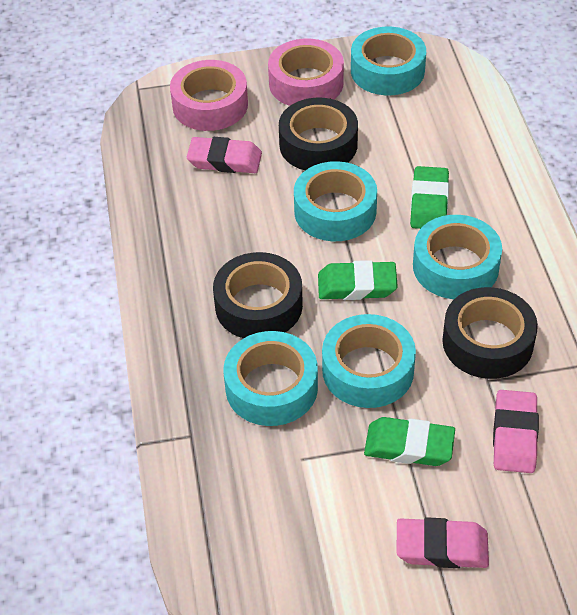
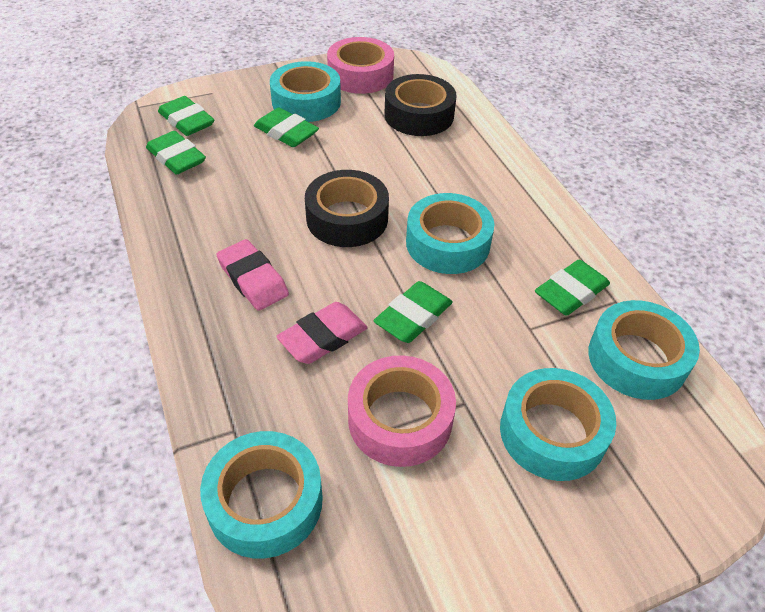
black tape: [213,252,303,338] [279,98,358,171] [442,287,538,379] = 3 -> [305,170,389,247] [384,74,457,136] = 2
green eraser: [318,260,398,300] [364,417,455,466] [410,166,449,229] = 3 -> [146,131,206,175] [158,96,214,136] [254,108,319,147] [374,281,453,343] [535,260,610,316] = 5
pink eraser: [187,137,262,173] [396,517,489,568] [493,390,539,473] = 3 -> [216,239,289,311] [276,302,368,364] = 2

